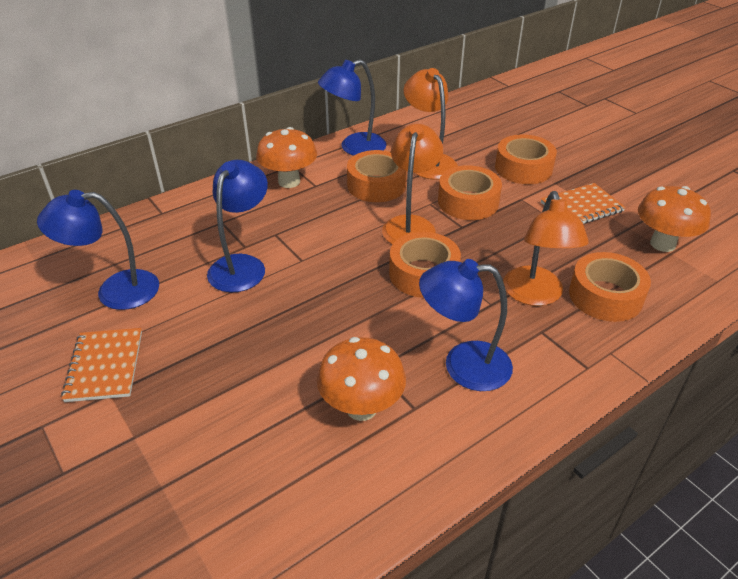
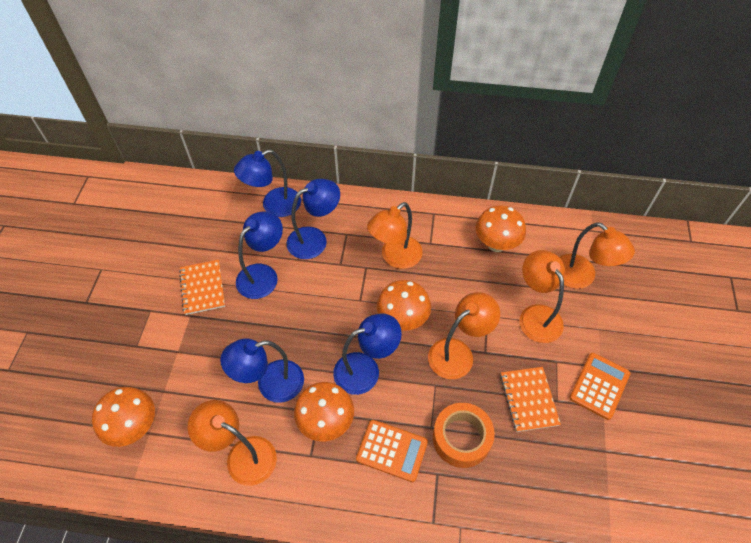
blue lamp: [37,190,159,310] [207,160,268,292] [318,59,387,156] [419,259,513,391] = 4 -> [220,339,304,403] [234,149,301,217] [236,211,283,299] [287,179,340,259] [333,314,402,395] = 5
orange calculator: none = 0 -> [356,420,428,482] [569,353,630,420] = 2
orange lamp: [382,124,443,245] [404,68,458,180] [503,191,589,306] = 3 -> [188,400,277,486] [367,202,423,269] [428,292,500,379] [519,250,565,343] [560,222,635,289] = 5
orange mushroom: [256,127,317,188] [317,337,406,421] [638,186,711,252] = 3 -> [92,387,155,447] [294,382,354,441] [377,280,431,331] [475,205,526,252] = 4
orange tape: [347,150,407,202] [389,232,461,298] [438,165,502,220] [495,135,557,184] [569,252,651,322] = 5 -> [433,403,495,468] = 1

